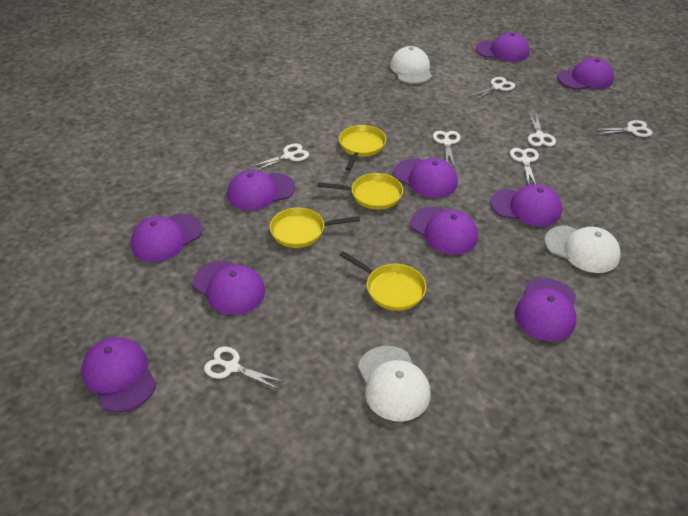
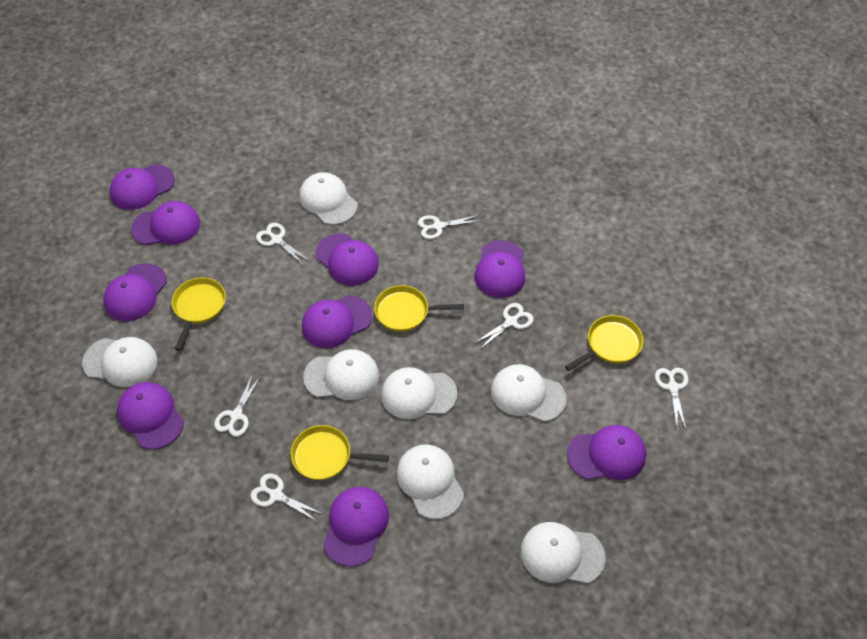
purple cap: [81,337,157,413] [131,214,202,262] [193,260,265,315] [227,170,295,211] [394,158,458,198] [410,207,478,254] [476,32,530,62] [490,184,562,226] [515,278,576,341] [557,58,614,90] = 10 -> [103,263,167,321] [109,164,175,210] [117,382,184,449] [131,201,200,245] [302,295,372,348] [316,233,379,286] [323,487,389,567] [474,240,525,298] [567,425,646,480] = 9
white cap: [358,346,431,422] [390,46,432,84] [544,225,621,273] = 3 -> [82,337,157,387] [299,172,358,225] [303,349,379,400] [381,367,458,419] [397,444,464,519] [491,364,566,422] [521,522,606,584] = 7
white scissors: [204,347,284,390] [250,143,309,170] [433,131,461,166] [469,77,515,101] [510,148,539,185] [528,113,556,146] [593,120,653,137] = 7 -> [214,374,261,437] [250,473,323,522] [256,223,310,265] [418,215,479,239] [475,303,534,349] [655,368,688,429] = 6

